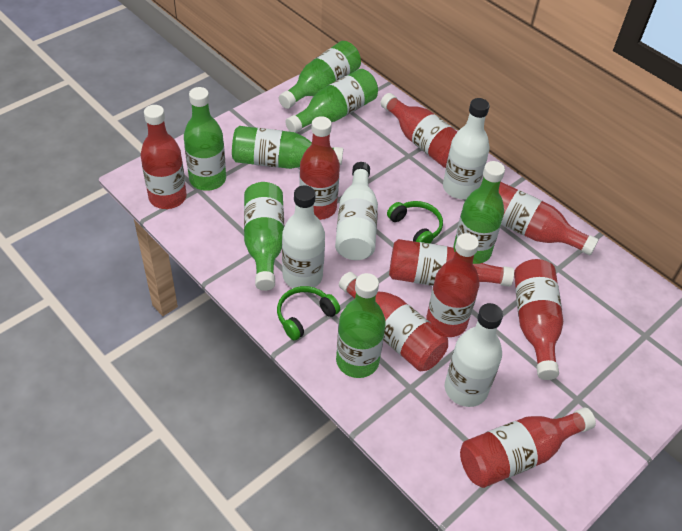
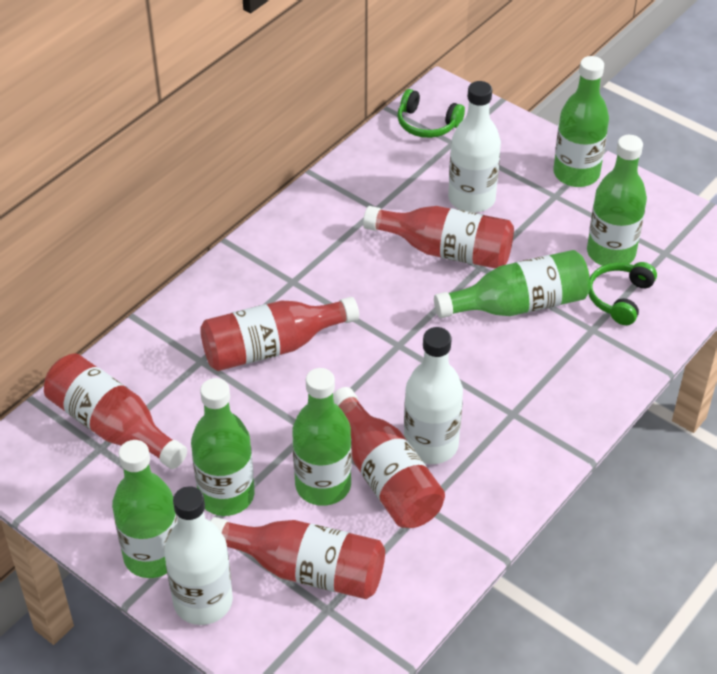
green bottle: [184,87,226,191] [232,126,343,169] [244,182,284,291] [279,41,361,109] [285,69,378,133] [336,273,386,378] [454,161,505,263] = 7 -> [112,440,178,578] [191,378,254,516] [292,368,352,506] [434,250,590,318] [553,56,609,187] [587,135,647,266] = 6
red bottle: [140,105,187,209] [299,116,340,220] [339,272,448,371] [380,93,457,168] [389,239,514,287] [427,233,479,337] [460,407,596,488] [499,182,599,256] [514,259,563,380] = 9 -> [44,353,187,469] [200,297,359,371] [211,517,385,599] [333,387,445,528] [363,206,514,269] = 5
white bottle: [282,185,325,288] [335,162,378,260] [443,98,490,199] [445,303,503,407] = 4 -> [164,486,233,625] [404,327,463,464] [448,81,501,213] = 3

